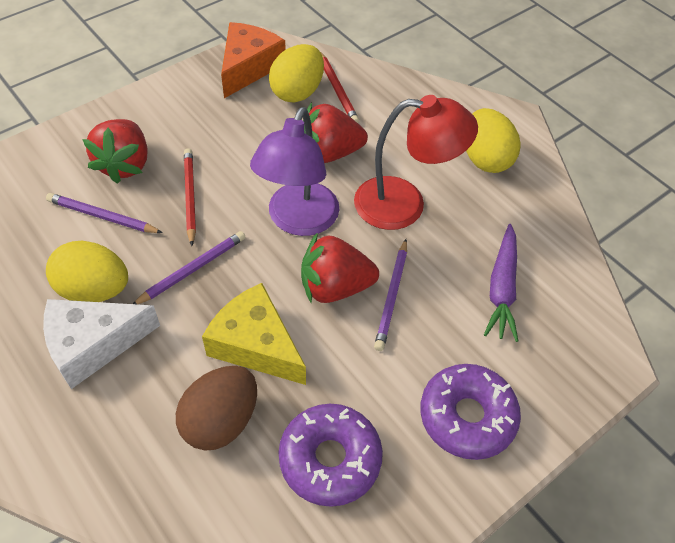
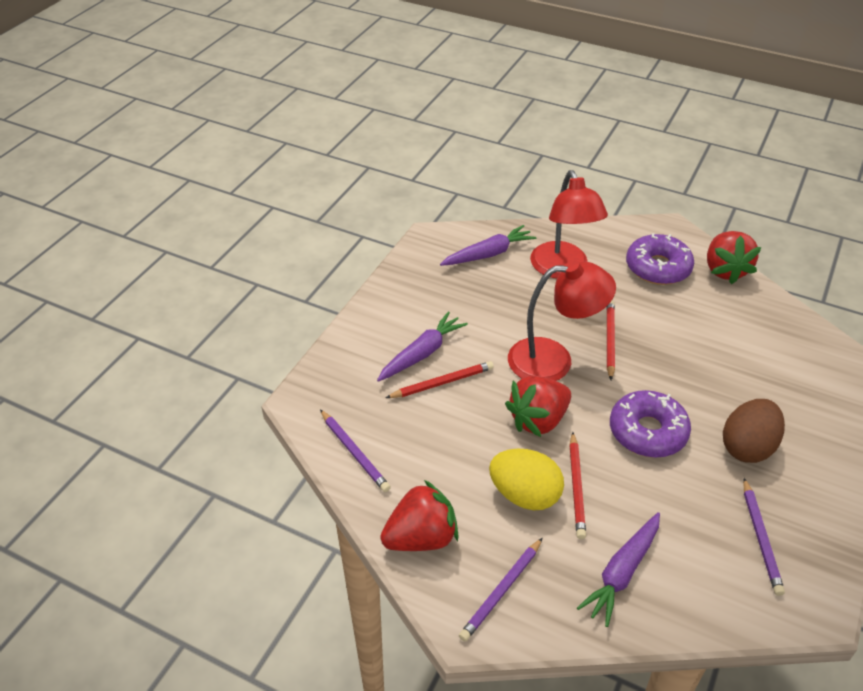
orange cheese: [221,22,286,98] = 1 -> none = 0
purple carrot: [484,224,518,342] = 1 -> [377,312,468,382] [440,225,536,266] [577,512,660,627] = 3
purple lamp: [250,107,339,236] = 1 -> none = 0
red lamp: [354,95,478,230] = 1 -> [508,260,616,381] [530,170,608,279] = 2
red pencil: [184,148,196,246] [321,53,359,123] = 2 -> [386,361,494,398] [570,432,586,539] [606,300,615,380] = 3
white cheese: [43,299,160,389] = 1 -> none = 0
yellow cheese: [202,283,306,385] = 1 -> none = 0
yellow egg: [46,241,128,302] [269,44,324,103] [466,108,521,173] = 3 -> [489,448,564,510] = 1

